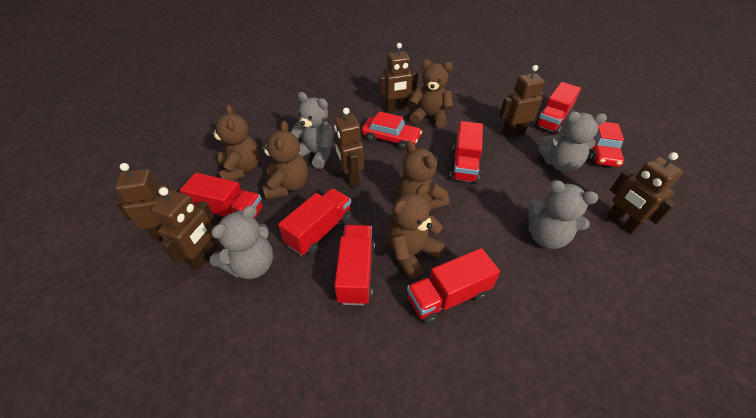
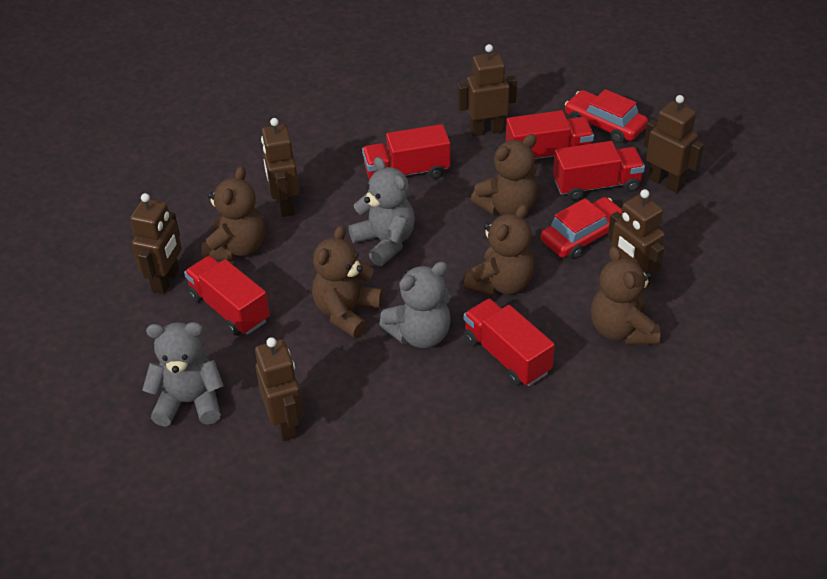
grey teddy bear: [210,205,273,279] [291,92,334,169] [527,180,598,249] [538,111,607,172] = 4 -> [142,322,224,427] [348,157,415,266] [379,262,451,348] = 3
red truck: [180,173,263,218] [278,188,352,256] [334,225,375,305] [407,248,500,324] [450,121,483,184] [535,82,581,134] = 6 -> [184,256,270,336] [362,124,450,179] [464,299,555,386] [506,110,594,159] [553,141,645,201] = 5

